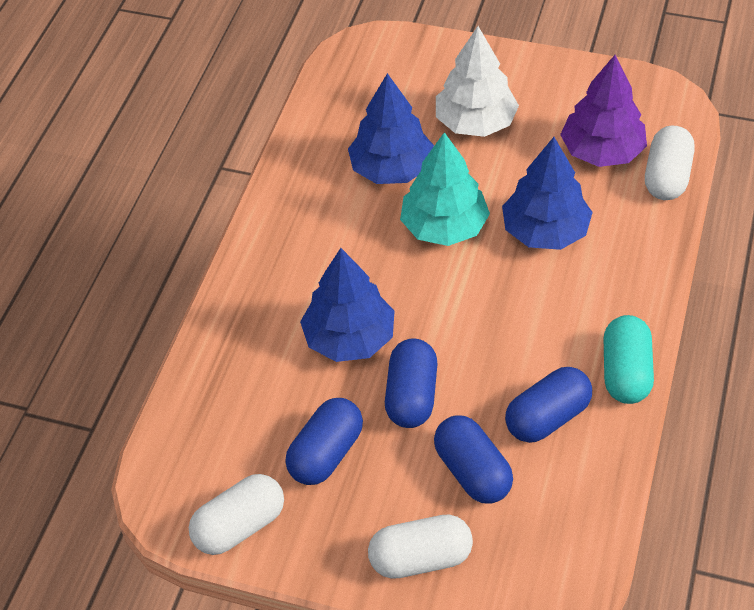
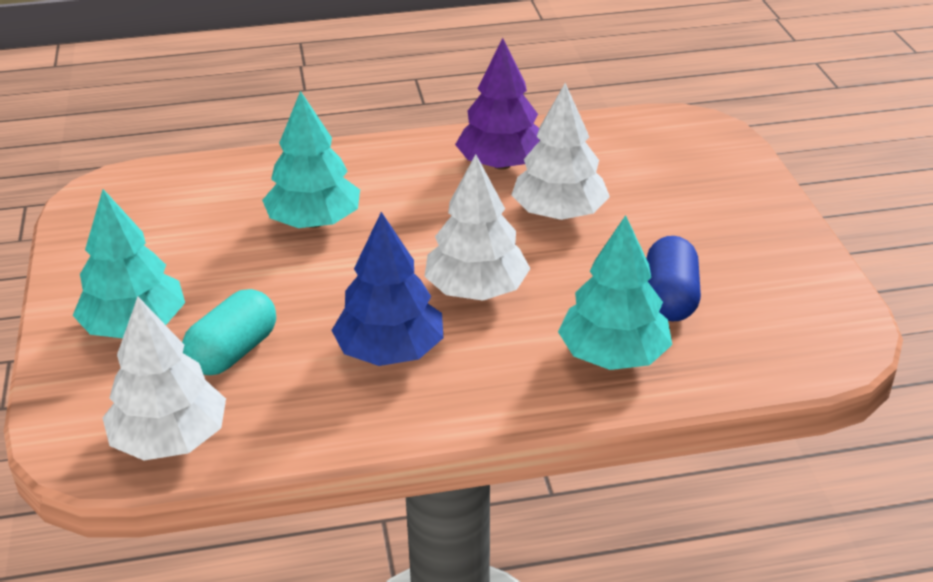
blue capsule: [285,398,363,485] [385,338,437,428] [434,416,513,504] [505,367,592,443] = 4 -> [646,236,701,321] = 1
blue tree: [300,248,394,362] [348,73,434,184] [502,137,593,250] = 3 -> [331,212,444,366] = 1
turquoise tree: [400,132,490,246] = 1 -> [73,189,185,338] [262,91,360,228] [558,215,672,370] = 3
white capsule: [189,474,284,555] [368,515,473,579] [645,125,695,200] = 3 -> none = 0
white tree: [436,26,519,137] = 1 -> [103,297,226,461] [424,154,531,301] [511,83,610,220] = 3

